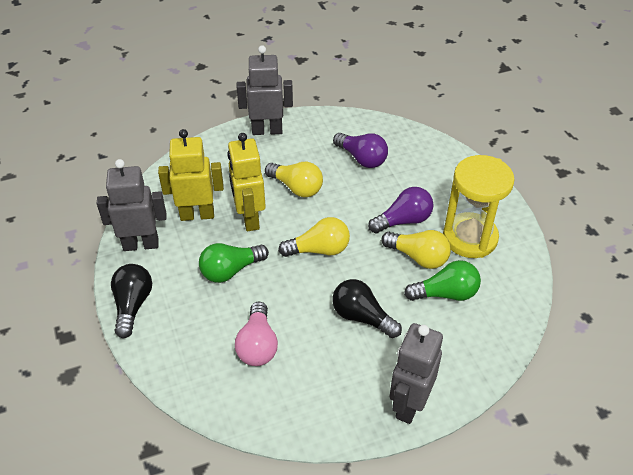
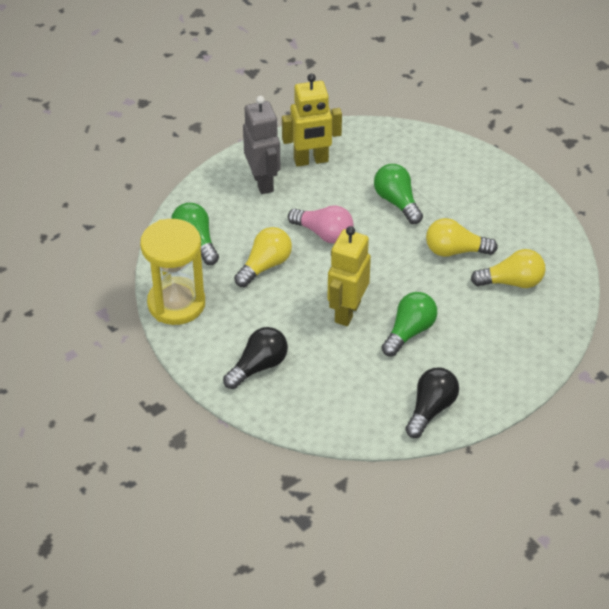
green light bulb: [199,243,269,283] [404,260,481,301] = 2 -> [171,203,219,265] [374,164,423,224] [381,292,437,356] = 3
grey robot: [96,159,167,251] [237,45,293,135] [390,323,443,424] = 3 -> [243,96,280,194] = 1
purple light bulb: [333,133,388,168] [368,187,433,234] = 2 -> none = 0

